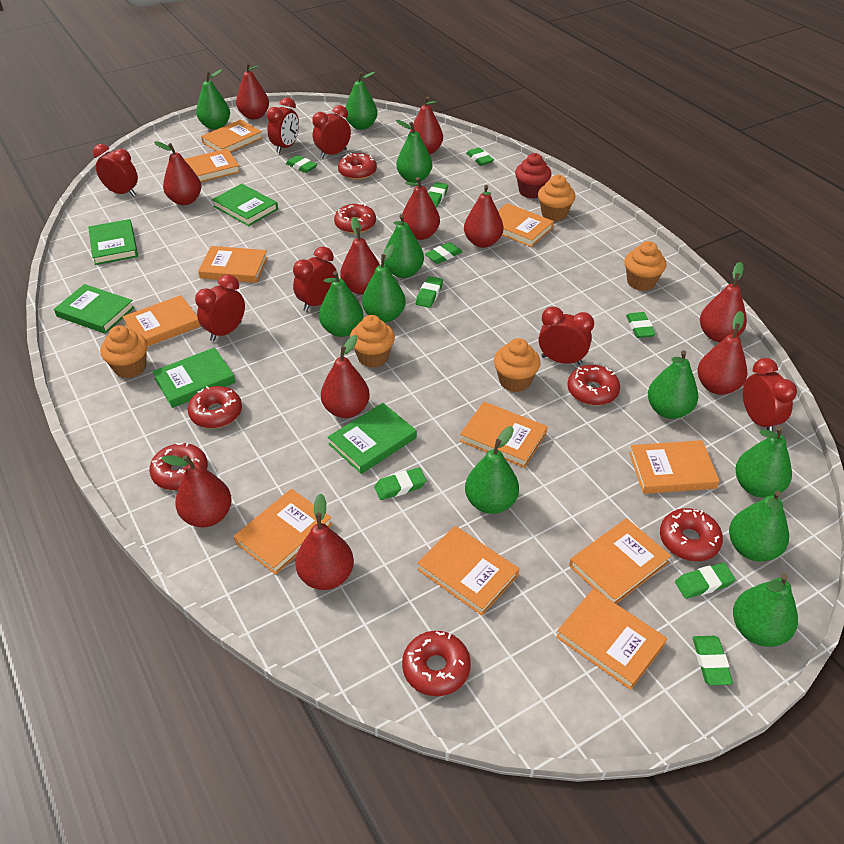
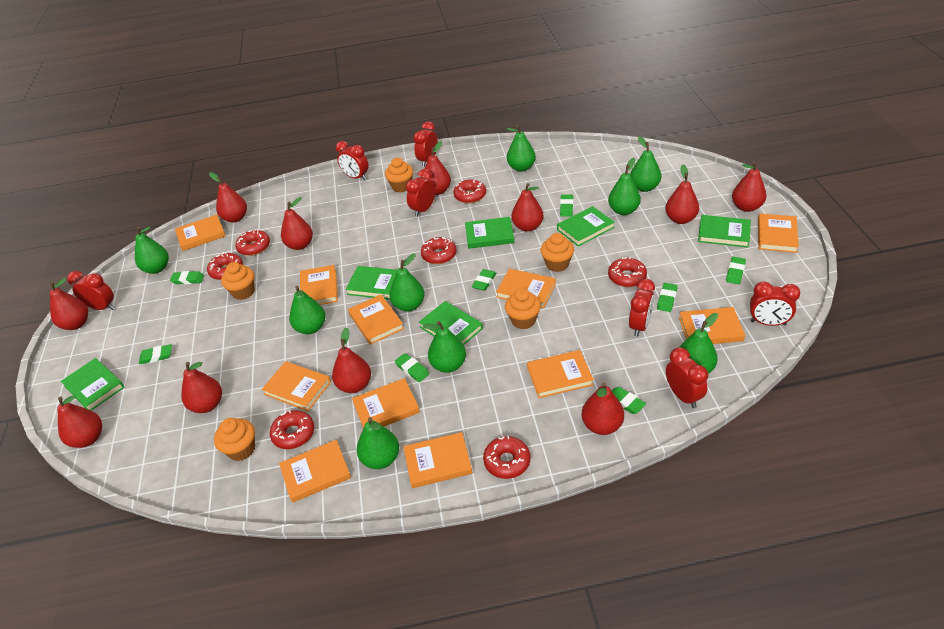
green book: [54,284,135,334] [88,219,138,265] [152,347,236,408] [212,184,278,226] [328,403,417,474] = 5 -> [61,358,125,411] [346,266,397,300] [419,301,483,345] [465,217,514,249] [557,206,615,247] [698,215,751,247] = 6
green eraser: [286,155,317,173] [374,468,427,500] [416,276,443,308] [425,242,462,264] [428,182,448,207] [466,147,494,166] [626,312,656,338] [675,563,736,599] [693,636,733,685] = 9 -> [139,344,172,365] [170,271,204,284] [395,353,429,382] [472,269,496,291] [560,194,573,217] [612,387,646,414] [657,283,678,312] [726,257,746,284] = 8
green pear: [196,69,230,130] [319,271,364,337] [345,72,378,130] [362,244,406,323] [384,214,424,278] [396,120,432,183] [465,426,519,514] [648,350,698,419] [729,491,789,561] [733,574,798,647] [735,426,792,498] = 11 -> [135,227,169,274] [289,286,326,334] [357,417,399,469] [389,254,425,312] [422,321,466,373] [506,125,536,172] [608,158,641,215] [630,136,661,192] [680,313,718,374] = 9
red cupcake: [515,153,551,198] = 1 -> none = 0

